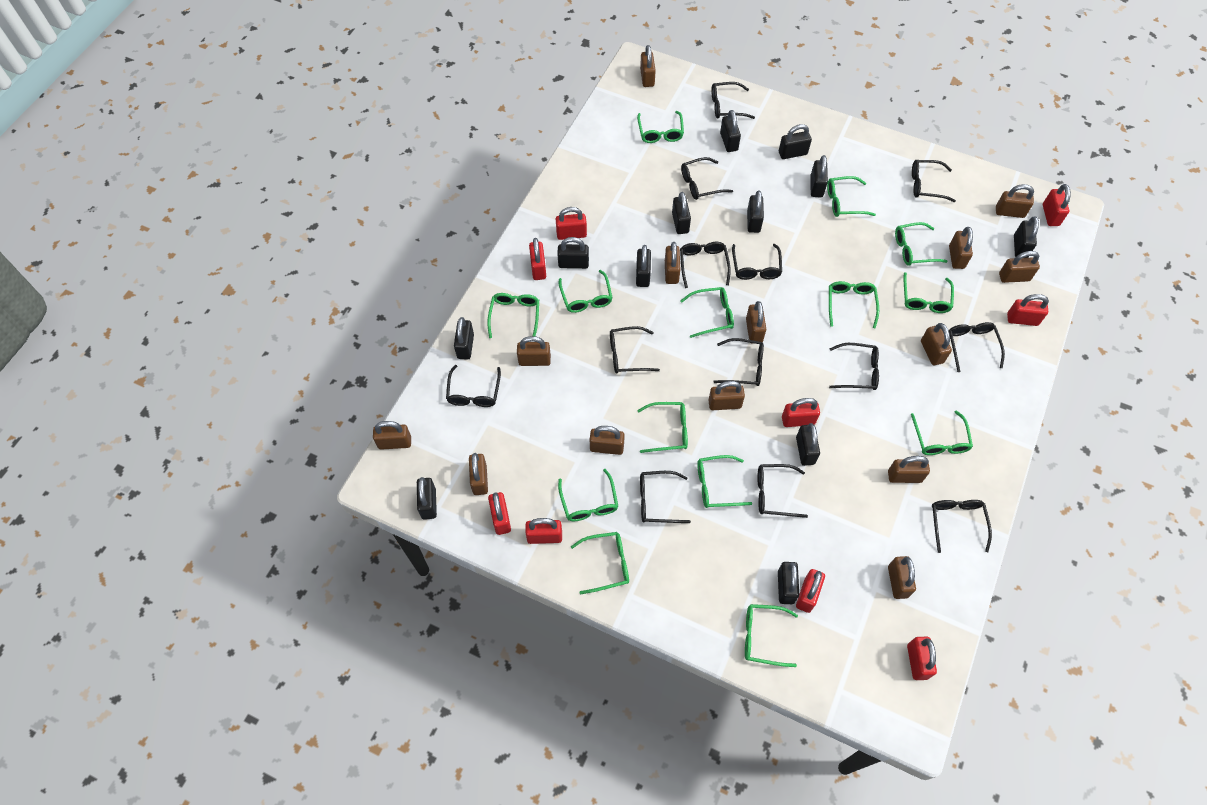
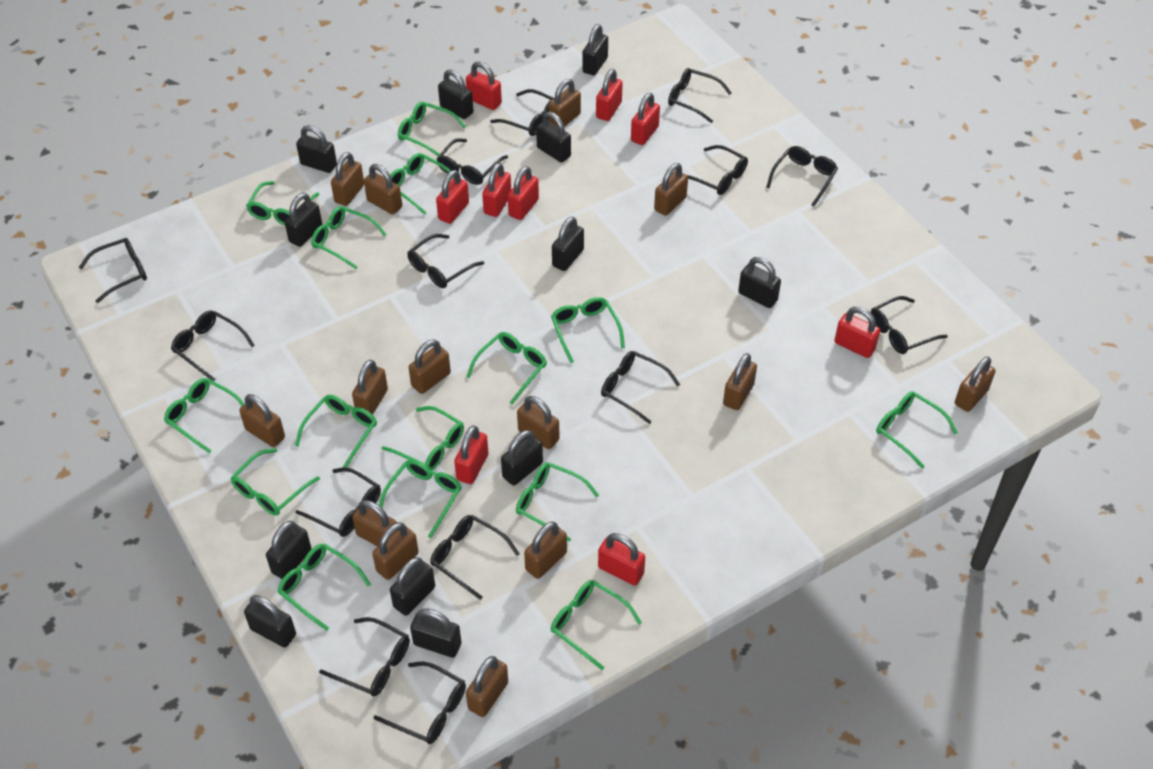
black glasses: [446,365,501,407] [610,326,660,373] [640,471,691,523] [680,242,731,288] [681,157,733,200] [711,82,755,119] [713,338,764,386] [732,244,782,280] [757,464,808,518] [829,343,879,390] [912,160,956,202] [932,500,992,553] [949,322,1005,372] = 13 -> [79,238,147,303] [171,310,255,381] [295,467,381,537] [319,617,410,696] [374,662,466,744] [407,234,484,288] [430,515,519,600] [437,138,508,185] [490,89,555,136] [601,351,680,424] [668,68,731,123] [687,145,748,195] [766,146,838,207] [871,296,948,354] = 14
green glasses: [487,293,539,338] [558,469,618,521] [559,270,613,313] [571,532,629,594] [637,111,684,143] [637,402,688,453] [680,287,734,338] [697,455,752,508] [745,604,798,667] [827,176,876,217] [829,281,879,329] [895,222,948,266] [903,272,954,313] [911,411,973,455] = 14 -> [164,378,244,453] [231,448,320,516] [246,181,319,226] [278,544,371,631] [295,395,377,468] [311,206,387,269] [379,460,461,538] [382,406,464,470] [390,153,454,215] [398,102,466,156] [466,332,547,405] [516,462,599,541] [551,297,625,363] [551,580,642,670] [876,391,958,469] = 15

